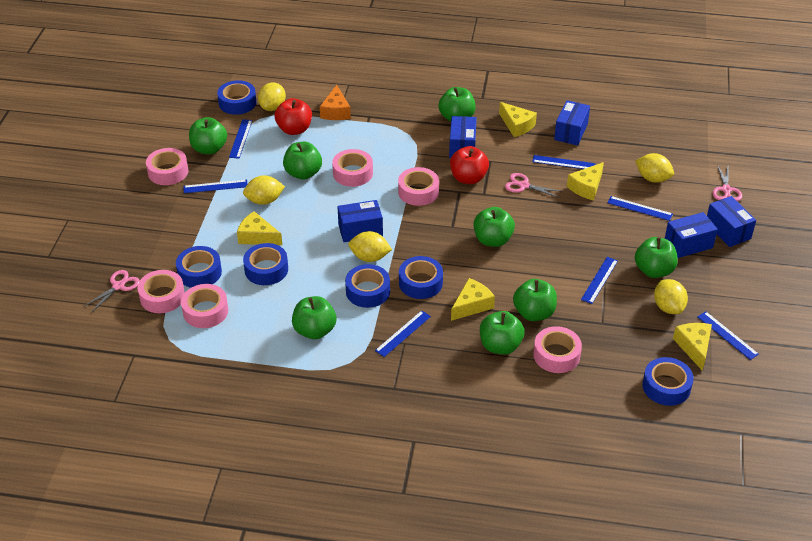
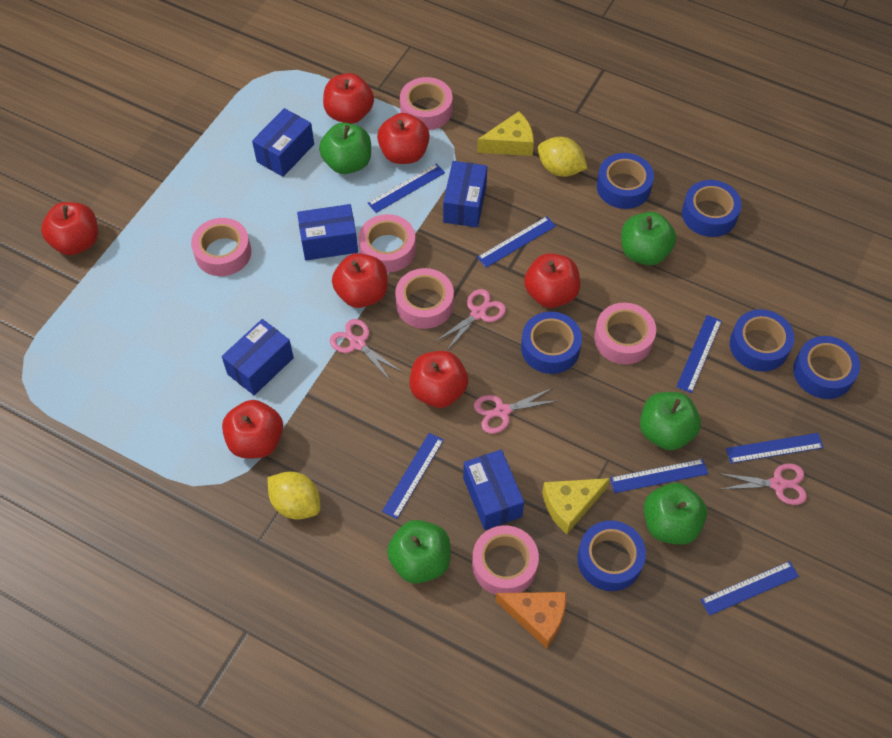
green apple: [189,117,227,154] [283,142,322,180] [292,296,336,339] [439,87,476,122] [474,207,515,247] [480,311,525,355] [513,279,557,321] [635,237,678,278] = 8 -> [319,122,371,174] [387,520,451,584] [621,212,676,265] [640,392,701,450] [643,483,707,545] = 5
pink scissors: [83,270,140,313] [505,173,563,198] [713,164,742,201] = 3 -> [330,319,402,381] [435,289,506,350] [474,388,559,434] [718,463,807,505] = 4
red apple: [275,98,312,135] [450,146,489,184] = 2 -> [41,202,98,255] [222,400,283,458] [323,73,374,124] [332,253,388,308] [377,113,430,164] [410,351,468,408] [524,253,580,308] = 7
yellow cheese: [237,211,282,245] [451,278,495,321] [499,102,537,137] [567,162,604,200] [673,323,712,371] = 5 -> [477,111,534,156] [542,478,610,534] = 2
yellow lemon: [243,175,285,205] [258,82,286,111] [349,231,392,262] [635,153,674,183] [654,279,688,314] = 5 -> [268,471,321,520] [538,137,588,177] = 2

